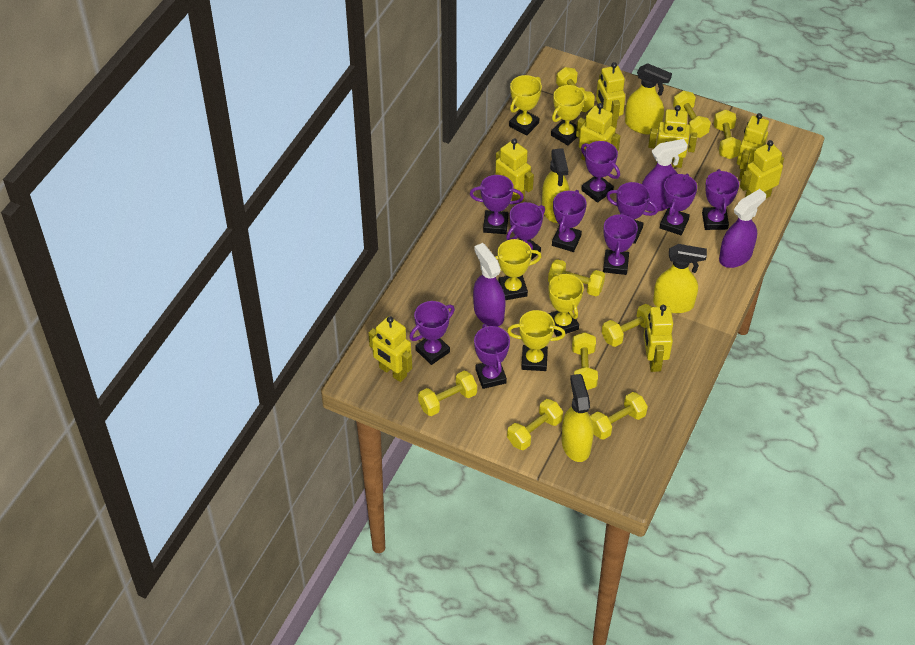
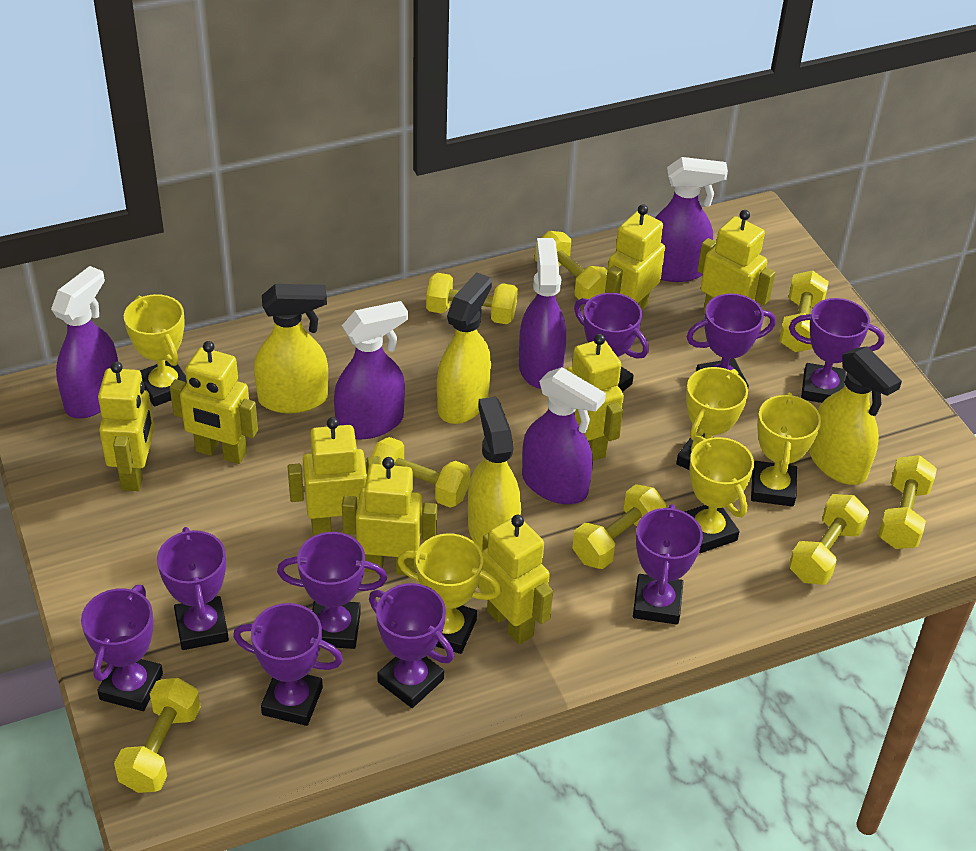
purple spray bottle: [473,243,506,327] [642,139,688,212] [719,189,766,268] = 3 -> [51,266,118,418] [334,301,408,439] [519,238,566,389] [522,367,606,504] [655,157,728,282] = 5
purple trophy: [409,301,455,365] [470,175,524,234] [474,324,510,389] [506,202,545,260] [552,190,587,252] [581,141,620,203] [603,213,638,275] [606,182,658,244] [660,174,697,235] [702,169,739,230] = 10 -> [81,585,163,711] [157,527,229,650] [233,603,343,726] [277,532,387,649] [369,583,454,708] [574,293,649,392] [633,504,703,624] [687,293,776,387] [789,298,884,403] = 9
yellow dumbbell: [418,371,477,416] [507,399,563,450] [548,259,605,296] [556,67,595,112] [572,332,598,390] [590,392,648,440] [602,304,652,347] [673,91,711,138] [714,109,741,159] = 9 -> [114,678,201,793] [371,437,471,508] [426,273,518,324] [535,231,608,299] [572,484,666,569] [779,270,829,352] [789,494,869,585] [878,455,937,549] = 8

